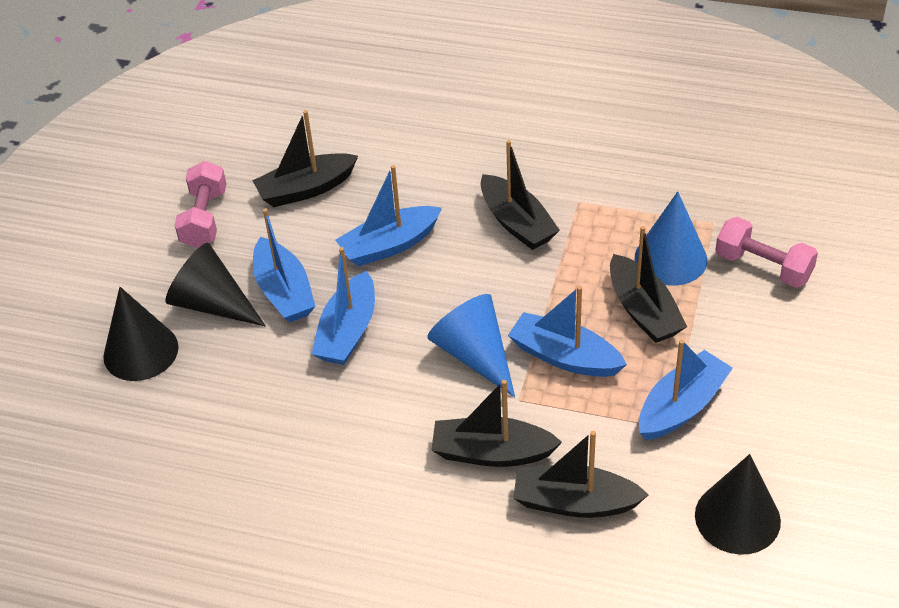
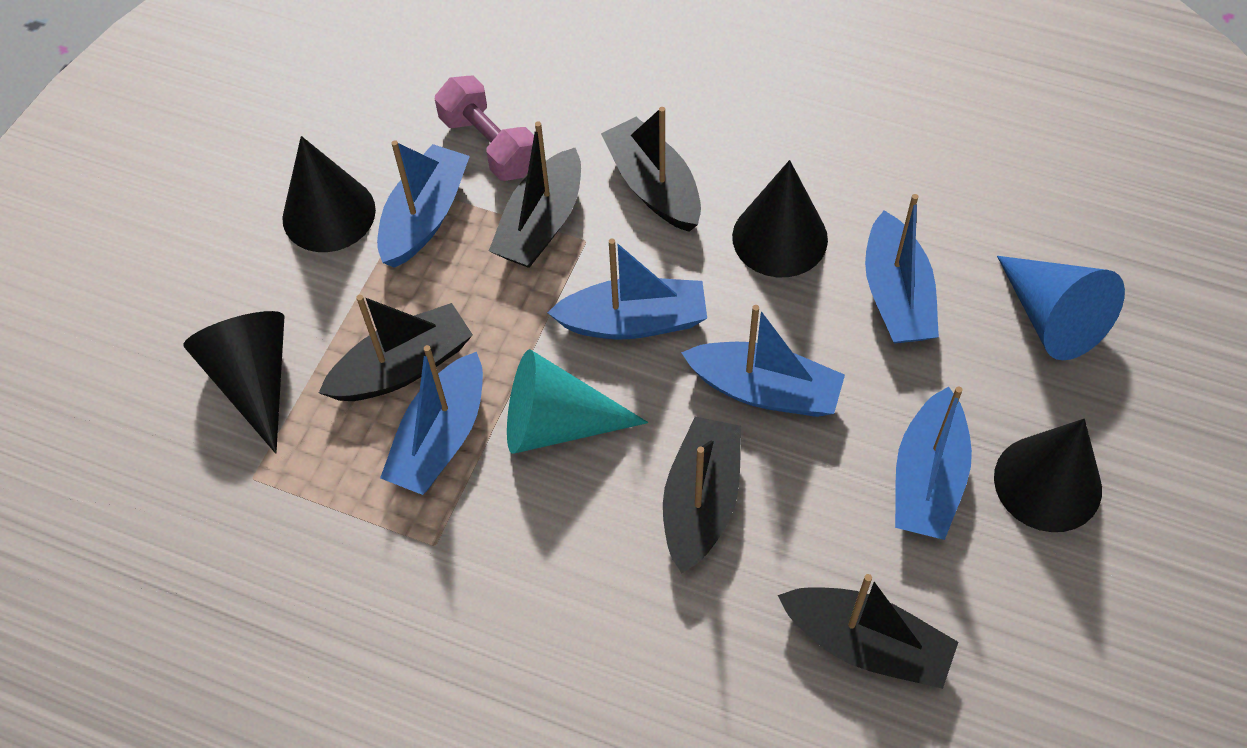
black cone: [103,287,179,381] [165,243,266,327] [695,454,781,555] = 3 -> [183,311,284,454] [282,136,376,252] [732,160,828,277] [994,419,1102,532] = 4
blue boat: [253,208,315,323] [312,247,375,365] [336,165,442,266] [508,286,627,377] [639,340,733,440] = 5 -> [377,140,470,268] [380,345,483,495] [547,239,707,339] [681,305,845,417] [865,194,939,343] [895,386,972,540] = 6
blue cone: [427,294,515,397] [635,191,707,286] = 2 -> [997,256,1125,360] = 1
pink dumbbell: [175,161,227,248] [715,217,818,288] = 2 -> [435,76,534,181] = 1
turquoise cone: none = 0 -> [507,349,648,454] = 1

